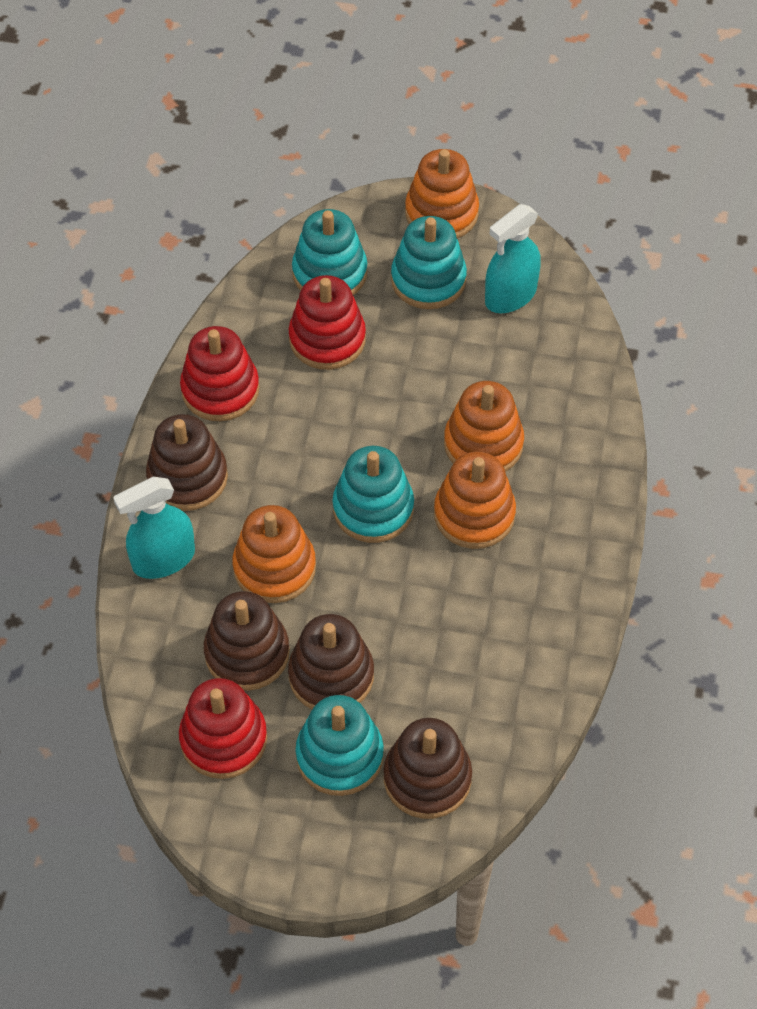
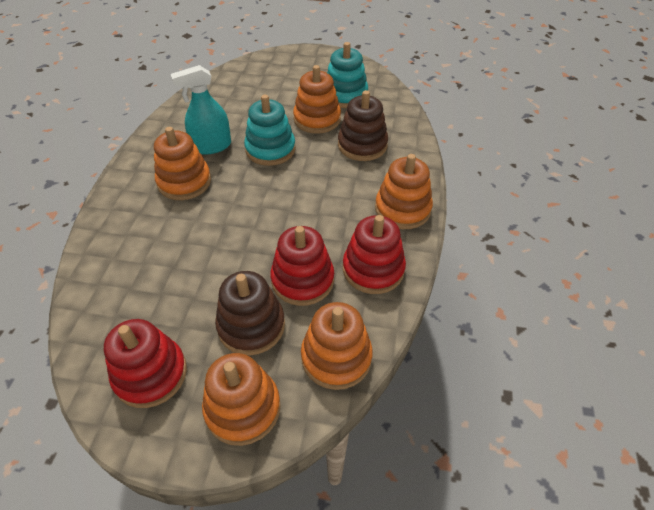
brown stacking toy: [146,414,228,511] [204,591,290,691] [288,614,374,709] [383,718,472,819] = 4 -> [215,271,285,355] [338,90,388,161] = 2
orange stacking toy: [232,505,316,603] [405,149,479,239] [434,452,516,549] [444,381,524,472] = 4 -> [154,127,211,200] [202,353,281,446] [293,65,341,134] [301,302,373,390] [375,154,433,229] = 5
turquoise spray bottle: [113,477,195,579] [485,204,541,313] = 2 -> [171,65,231,155] = 1
turquoise stacking toy: [292,209,368,295] [295,695,384,796] [332,446,414,543] [391,216,467,309] = 4 -> [244,95,296,166] [327,42,368,108] = 2

